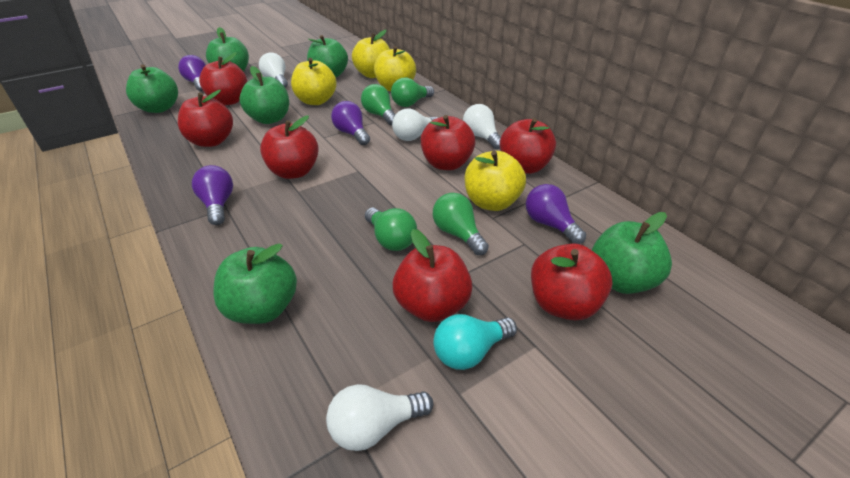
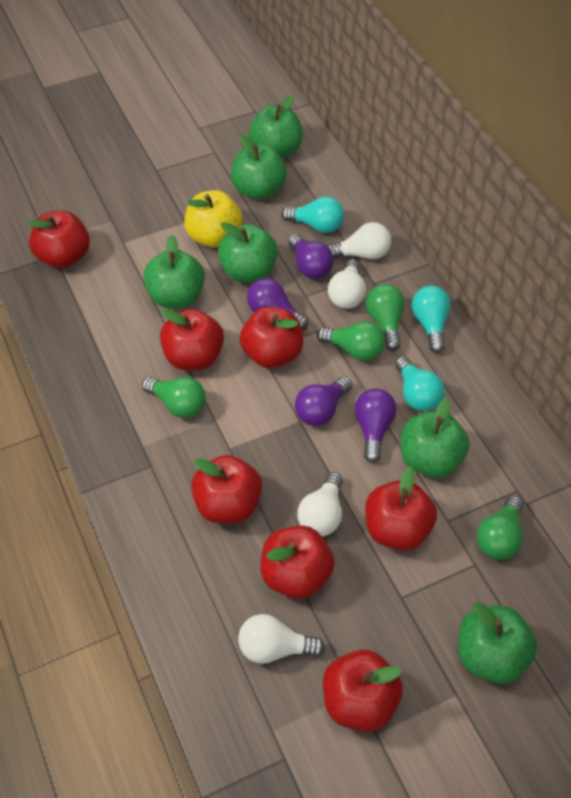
turquoise light bulb: [433,314,517,370] = 1 -> [281,196,344,233] [395,356,445,411] [412,286,451,353] = 3
yellow apple: [291,58,337,105] [352,30,390,78] [374,46,416,91] [465,151,526,211] = 4 -> [184,190,243,248] = 1

